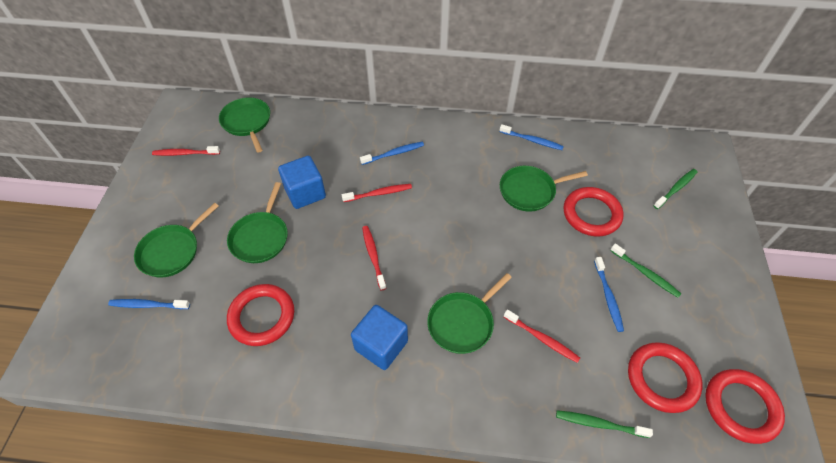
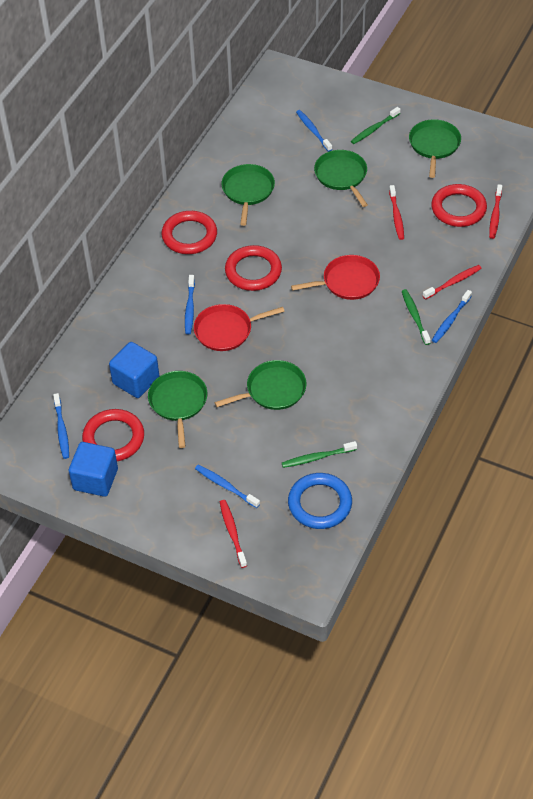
blue ring: none = 0 -> [288,473,352,529] = 1
blue toothbrush: [108,299,190,309] [360,142,424,165] [499,124,564,150] [594,257,624,332] = 4 -> [53,393,69,459] [185,275,195,335] [195,465,260,508] [296,110,332,152] [432,290,472,343] = 5
red pan: none = 0 -> [194,304,285,351] [291,255,380,300] = 2

